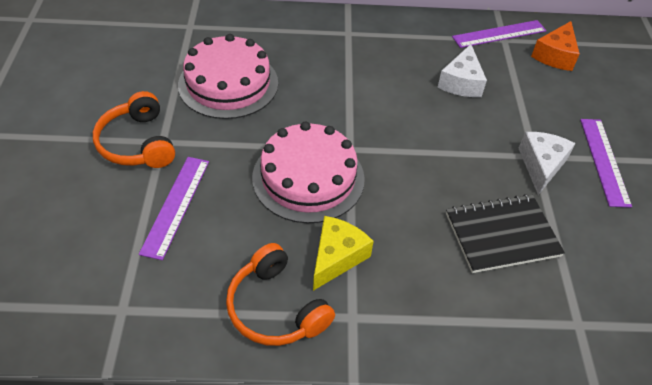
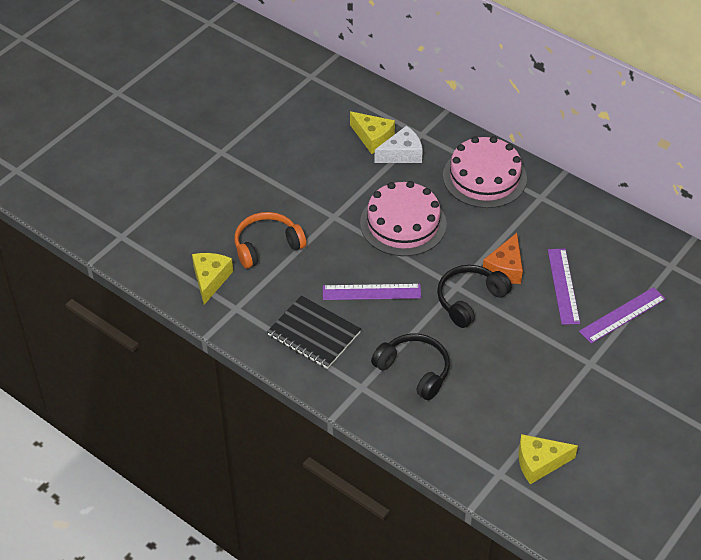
black headphones: none = 0 -> [371,333,450,400] [437,265,512,328] = 2
orange headphones: [93,91,175,168] [226,243,335,346] = 2 -> [234,212,306,268] = 1
white cheese: [437,44,487,97] [518,132,575,195] = 2 -> [374,125,423,163] = 1
yellow cheese: [313,216,374,291] = 1 -> [192,253,233,305] [350,112,395,154] [518,434,578,484] = 3

